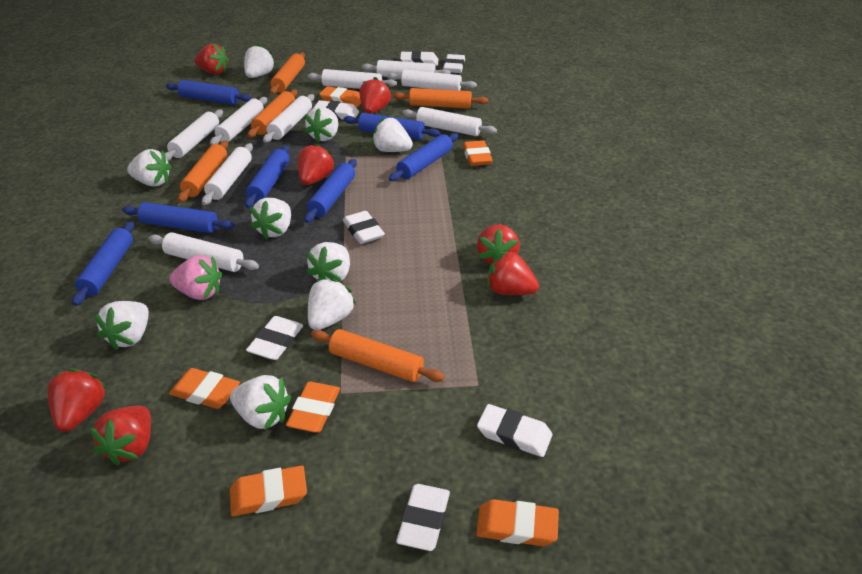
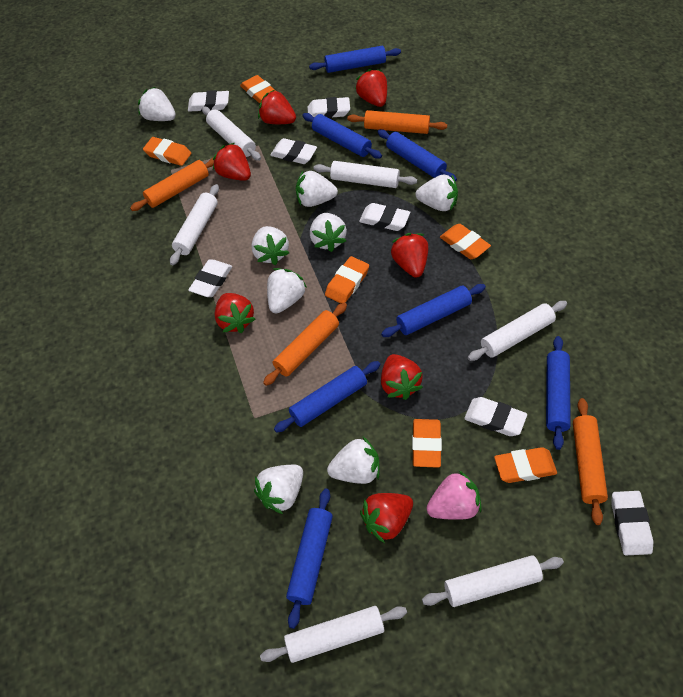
orange rolling pin: [178,141,228,202] [248,89,297,137] [270,52,305,94] [311,329,445,382] [393,88,488,109] = 5 -> [130,158,214,211] [263,303,347,386] [347,110,447,134] [573,398,608,525] = 4
white rolling pin: [148,232,259,272] [164,110,223,161] [202,143,253,205] [210,97,267,145] [263,94,315,143] [307,69,397,89] [362,60,451,77] [387,69,477,91] [402,107,497,136] = 9 -> [170,184,219,265] [202,106,261,161] [260,606,407,663] [314,161,417,188] [422,555,564,607] [468,301,567,361] = 6
white strawberry: [94,301,149,350] [127,149,171,187] [230,375,291,430] [244,44,276,78] [250,198,291,240] [305,107,338,143] [307,242,350,282] [308,278,356,330] [372,117,413,152] = 9 -> [138,87,176,121] [252,226,289,265] [254,465,303,514] [267,268,307,314] [296,170,338,207] [310,213,347,252] [327,437,380,484] [415,175,458,211] = 8

